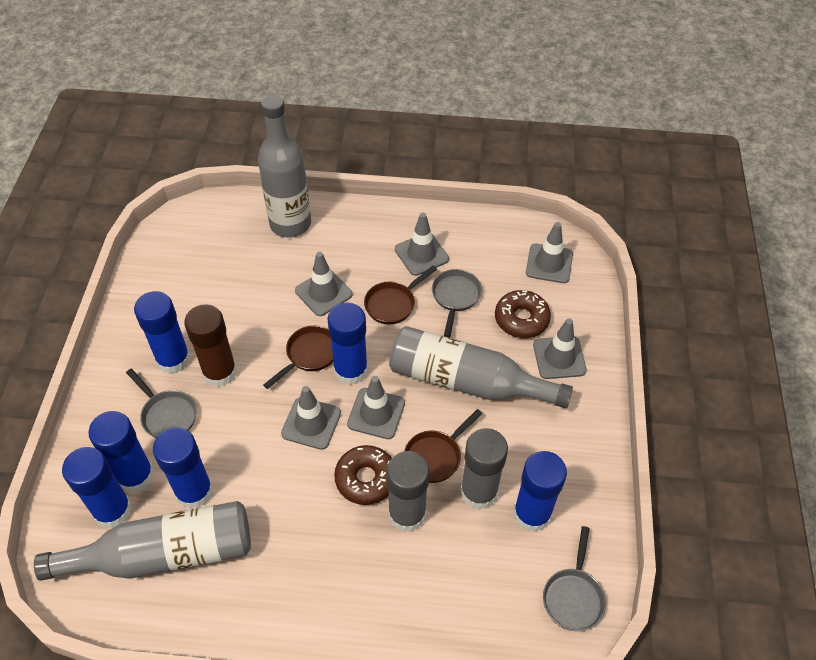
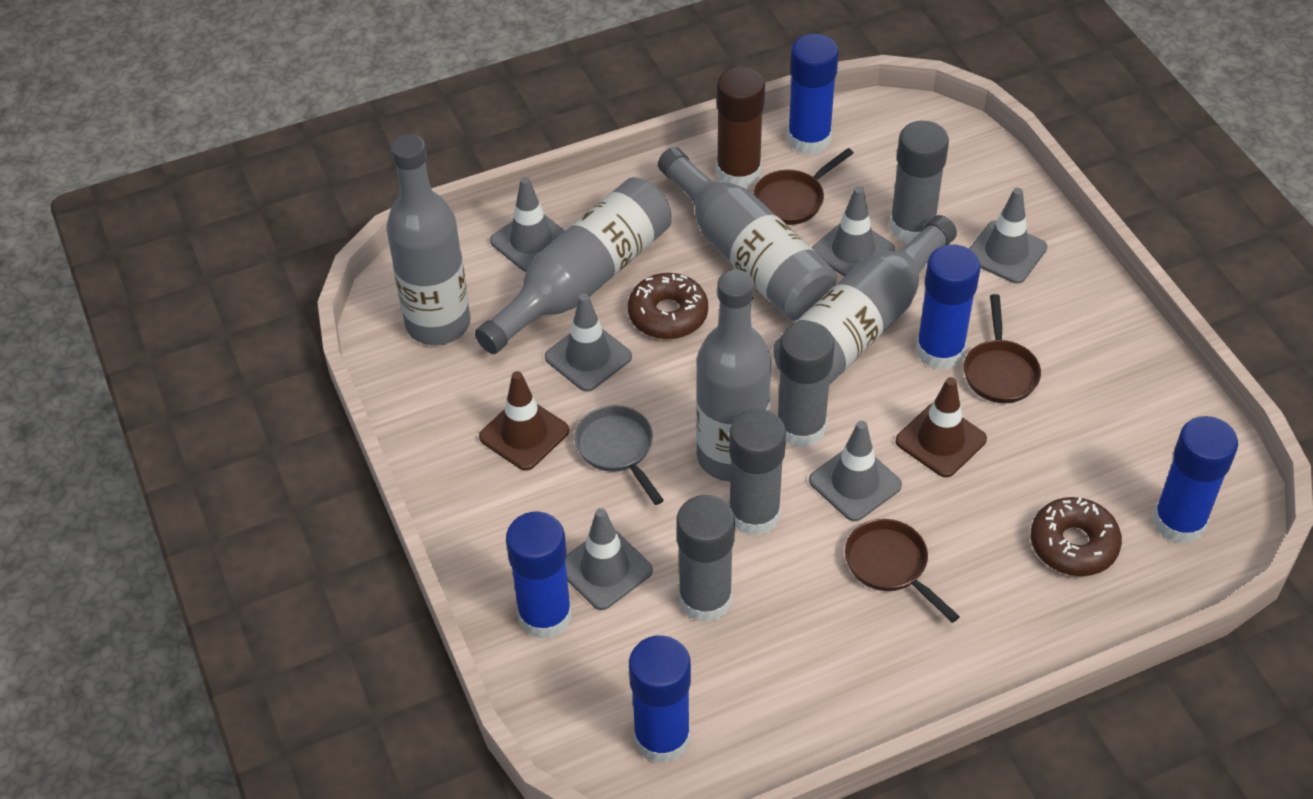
blue glue stick: [62,447,132,528] [88,411,155,493] [134,291,190,374] [153,427,213,509] [327,302,368,385] [513,451,567,532] = 6 -> [506,512,572,639] [629,635,691,764] [787,34,839,155] [916,244,981,370] [1153,416,1238,544] = 5
brown traffic cone: none = 0 -> [479,371,569,471] [896,377,987,478] = 2
grey bottle: [34,501,251,581] [258,95,311,238] [389,326,573,408] = 3 -> [386,134,471,345] [475,177,672,354] [658,147,837,320] [696,270,771,482] [773,215,957,385] = 5
grey glue stick: [387,451,430,532] [460,428,508,510] = 2 -> [676,495,735,623] [729,409,786,536] [777,321,835,448] [890,121,949,243] = 4
grey pan: [126,369,197,438] [432,269,482,338] [543,526,606,631] = 3 -> [574,405,664,505] = 1

